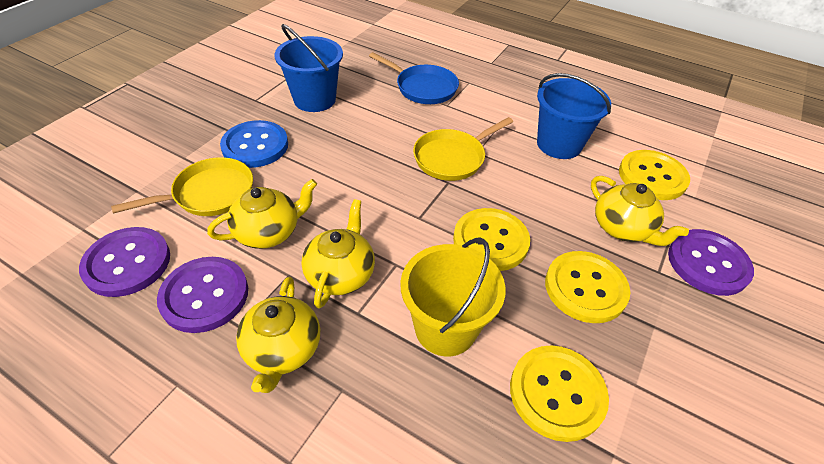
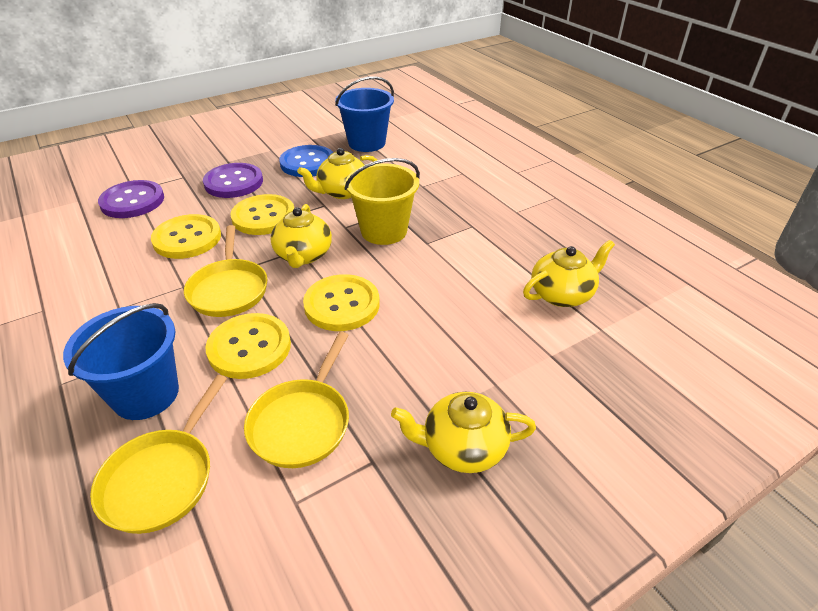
blue pan: [369,52,459,104] = 1 -> none = 0
purple button: [79,227,170,297] [157,257,248,333] [668,229,754,296] = 3 -> [98,180,164,218] [203,163,263,198] = 2
yellow pan: [111,157,253,216] [413,117,513,181] = 2 -> [90,375,227,534] [184,225,268,317] [244,332,349,468] = 3

